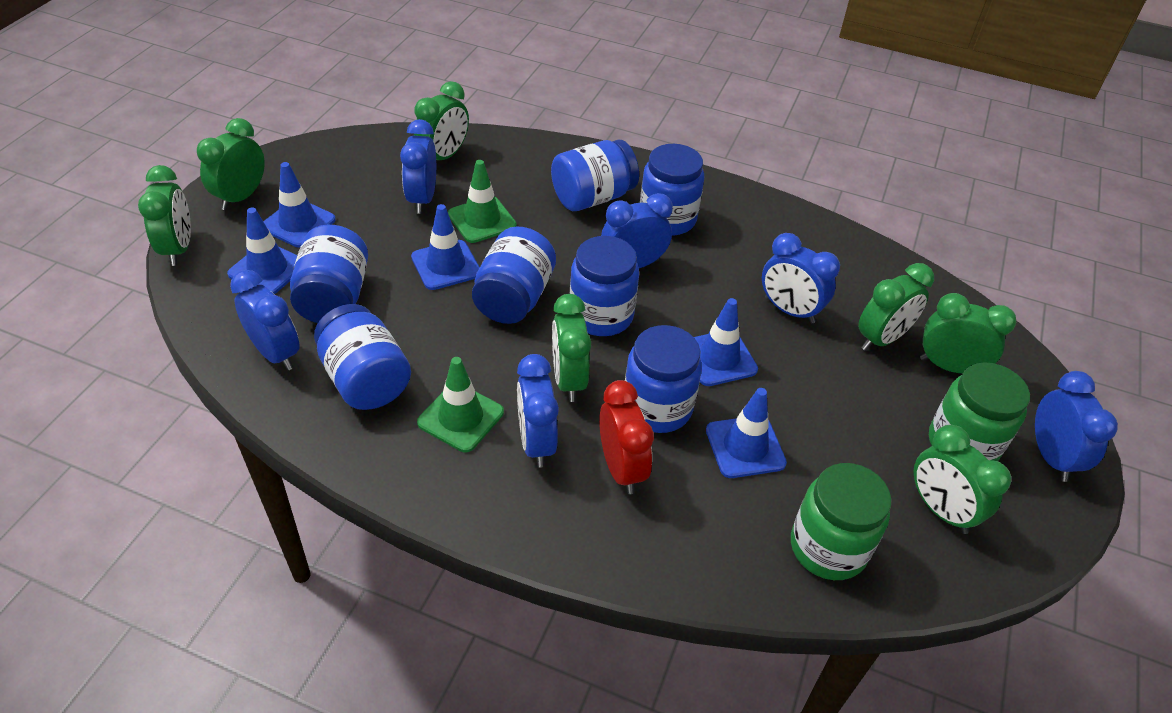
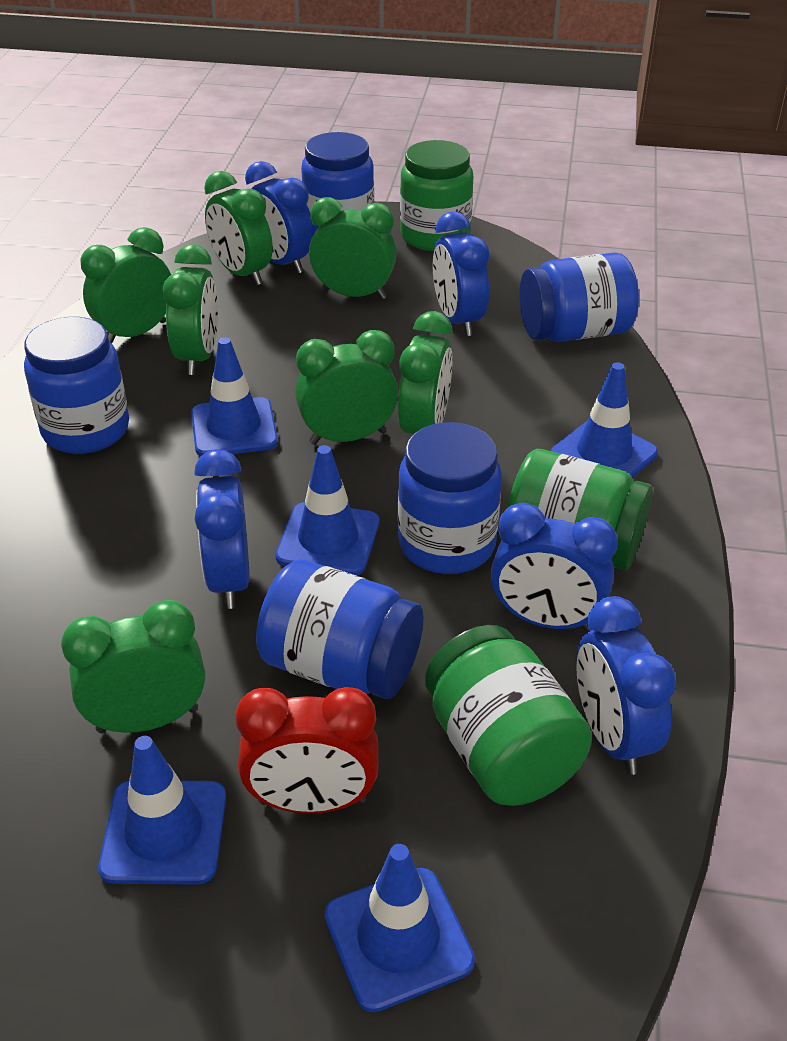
blue clock: [230,270,300,370] [400,119,436,214] [517,354,559,468] [601,193,673,268] [762,233,840,323] [1035,371,1118,482] = 6 -> [194,449,250,609] [245,161,314,274] [433,212,489,336] [491,502,618,631] [576,596,676,775] = 5
blue jar: [290,225,368,323] [314,304,411,410] [472,227,556,324] [551,140,639,211] [570,236,639,336] [625,325,702,433] [640,144,705,236] = 7 -> [24,317,129,454] [256,560,423,699] [301,132,374,233] [398,422,502,574] [520,252,639,342] = 5
green jar: [791,463,891,580] [929,362,1030,461] = 2 -> [400,140,473,251] [425,625,592,806] [507,449,653,571] = 3
green traffic cone: [417,357,504,452] [448,160,517,243] = 2 -> none = 0

